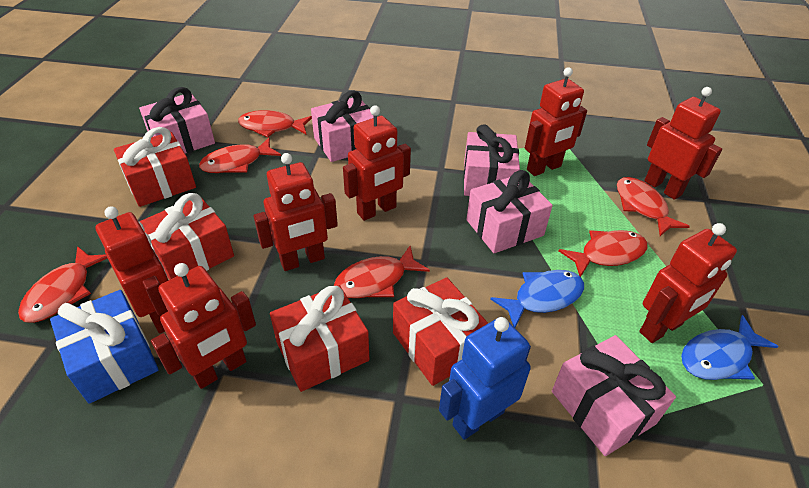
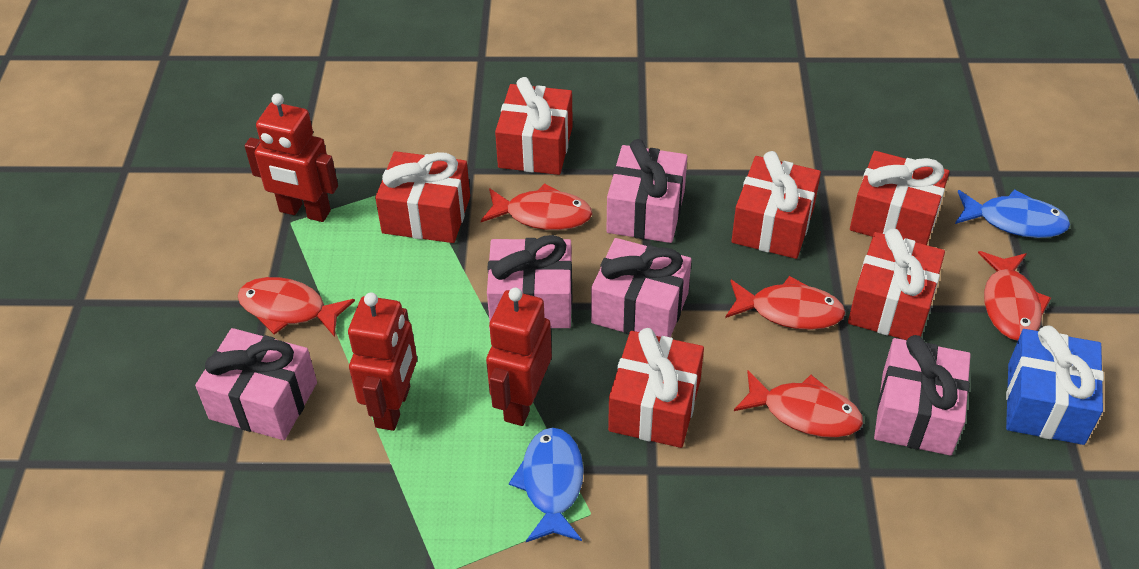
blue robot: [439,317,531,440] = 1 -> none = 0
red fish: [18,246,107,323] [199,138,281,173] [238,110,312,138] [334,246,430,298] [559,230,648,277] [617,177,690,236] = 6 -> [238,277,355,337] [481,183,592,230] [725,276,845,330] [734,370,863,438] [978,251,1051,341] = 5
red gift: [114,127,196,207] [139,193,234,280] [270,285,369,392] [393,277,488,386] = 4 -> [375,151,470,243] [495,77,573,175] [608,328,704,448] [732,151,821,259] [848,229,945,340] [850,151,949,245] = 6
red robot: [95,206,168,334] [151,263,256,389] [253,153,338,271] [343,105,411,221] [525,67,587,176] [639,223,737,343] [644,87,722,200] = 7 -> [244,93,338,222] [348,293,417,431] [486,288,552,426] = 3

